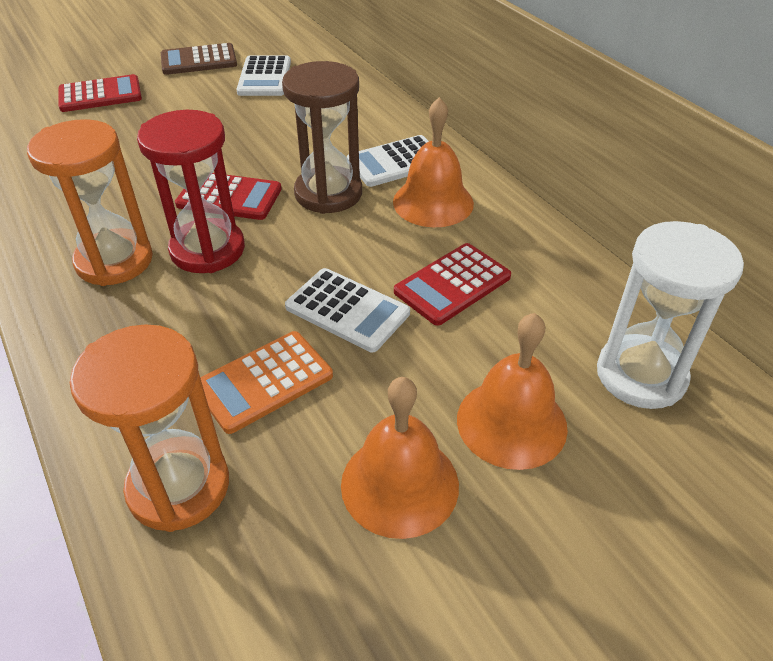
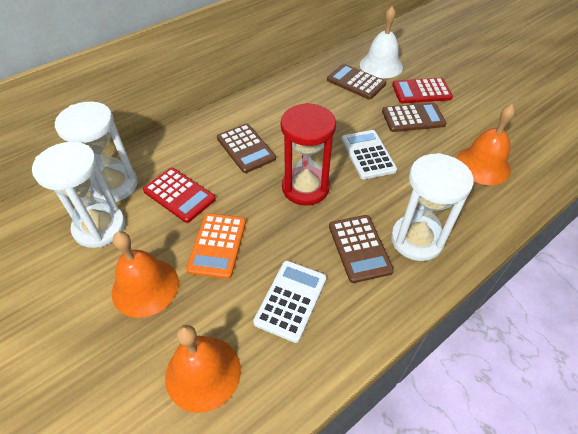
brown calculator: [161,43,237,75] = 1 -> [217,124,276,173] [327,64,386,99] [329,215,394,283] [382,102,446,132] = 4
brown hourglass: [282,61,362,214] = 1 -> none = 0
orange hourglass: [27,119,153,286] [70,324,229,532] = 2 -> none = 0
red calculator: [58,74,142,112] [175,173,282,220] [394,243,511,326] = 3 -> [143,168,216,223] [392,78,453,103] = 2
white bell: none = 0 -> [360,6,403,78] = 1
white calculator: [236,55,291,96] [285,268,410,352] [347,135,429,187] = 3 -> [253,261,327,343] [341,130,397,179] = 2
white hourglass: [597,221,744,409] = 1 -> [32,142,125,248] [55,101,138,202] [391,153,474,261] = 3

